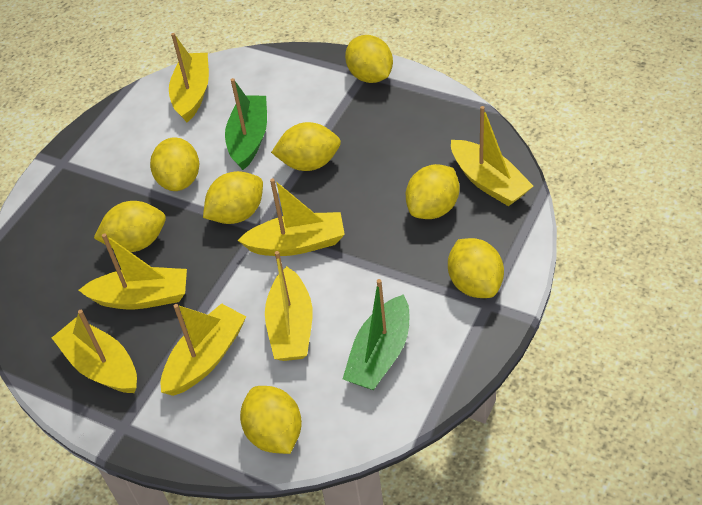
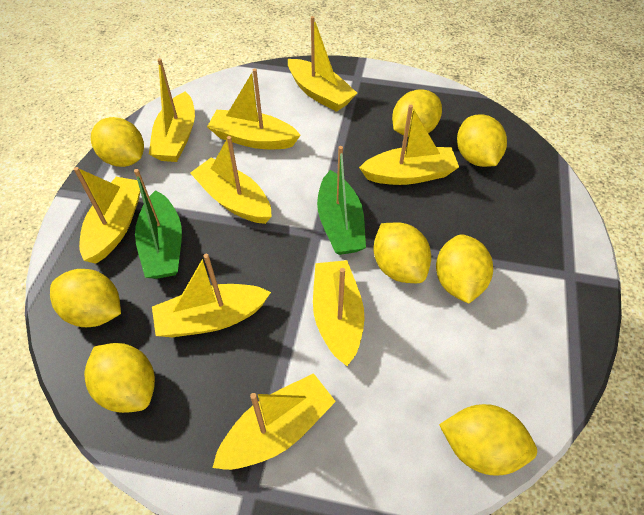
yellow boat: [52,310,137,393] [79,233,187,309] [161,303,246,396] [169,33,209,122] [238,178,345,256] [265,251,313,361] [451,106,533,206] = 7 -> [74,167,140,264] [149,58,195,162] [152,254,271,337] [190,136,272,224] [207,69,301,149] [212,373,336,470] [288,16,357,112] [313,260,364,366] [359,105,459,185] = 9

